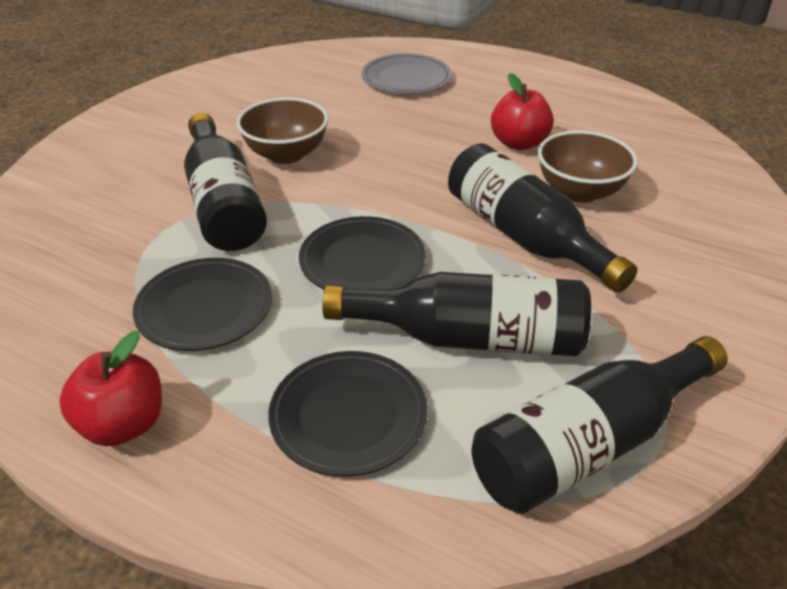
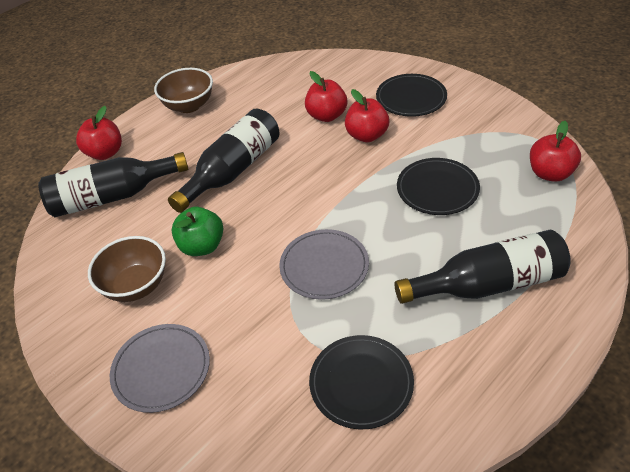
black bottle: [184,113,267,251] [322,272,591,356] [448,143,637,293] [471,336,728,514] = 4 -> [38,152,188,217] [168,108,279,213] [395,229,570,304] = 3
green apple: none = 0 -> [172,207,223,256] = 1
grey plate: [362,53,452,94] = 1 -> [110,324,210,413] [279,229,369,300] = 2
red apple: [59,331,162,446] [491,73,554,150] = 2 -> [76,106,122,160] [305,71,347,122] [345,89,389,142] [530,121,581,182] = 4

